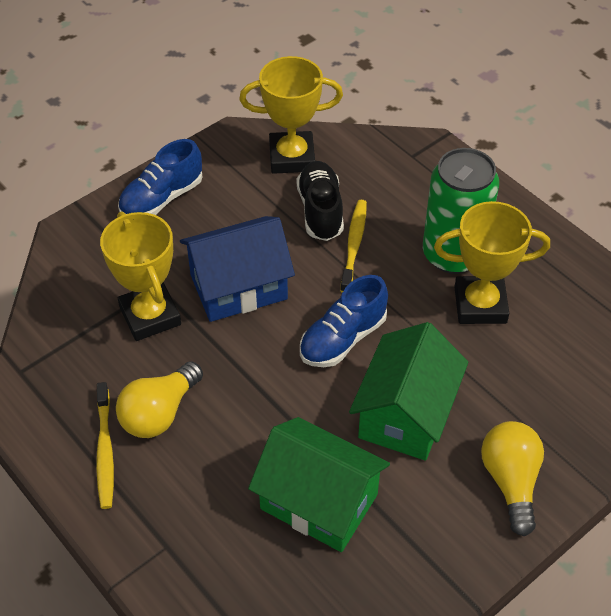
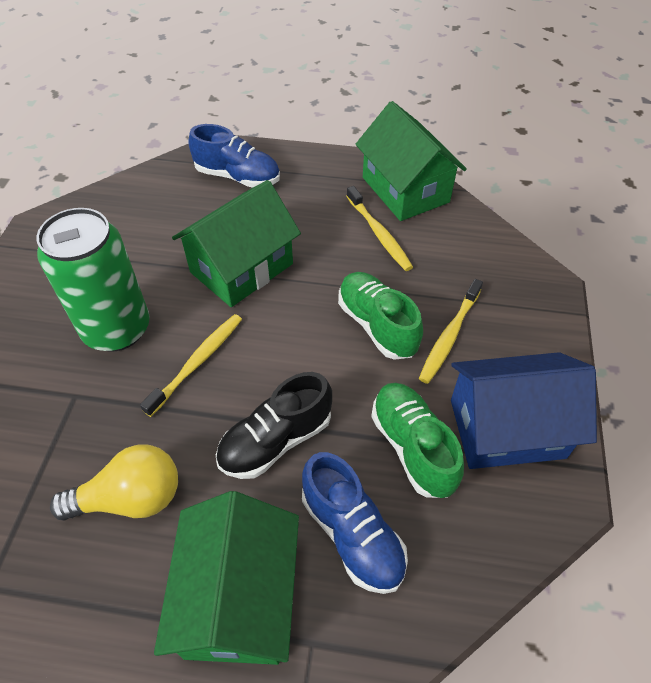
green house: [248,417,390,552] [349,322,468,461] = 2 -> [154,491,299,665] [172,180,301,307] [356,101,466,221] = 3
green shoe: none = 0 -> [338,272,423,360] [371,383,464,498] = 2
yellow light bulb: [116,361,203,438] [481,421,544,536] = 2 -> [50,444,178,521] = 1
yellow toothbrush: [96,382,114,509] [340,200,367,293] = 2 -> [140,314,242,417] [346,186,413,271] [419,279,483,384] = 3
yellow trophy: [100,211,181,341] [239,56,343,174] [434,201,550,324] = 3 -> none = 0

